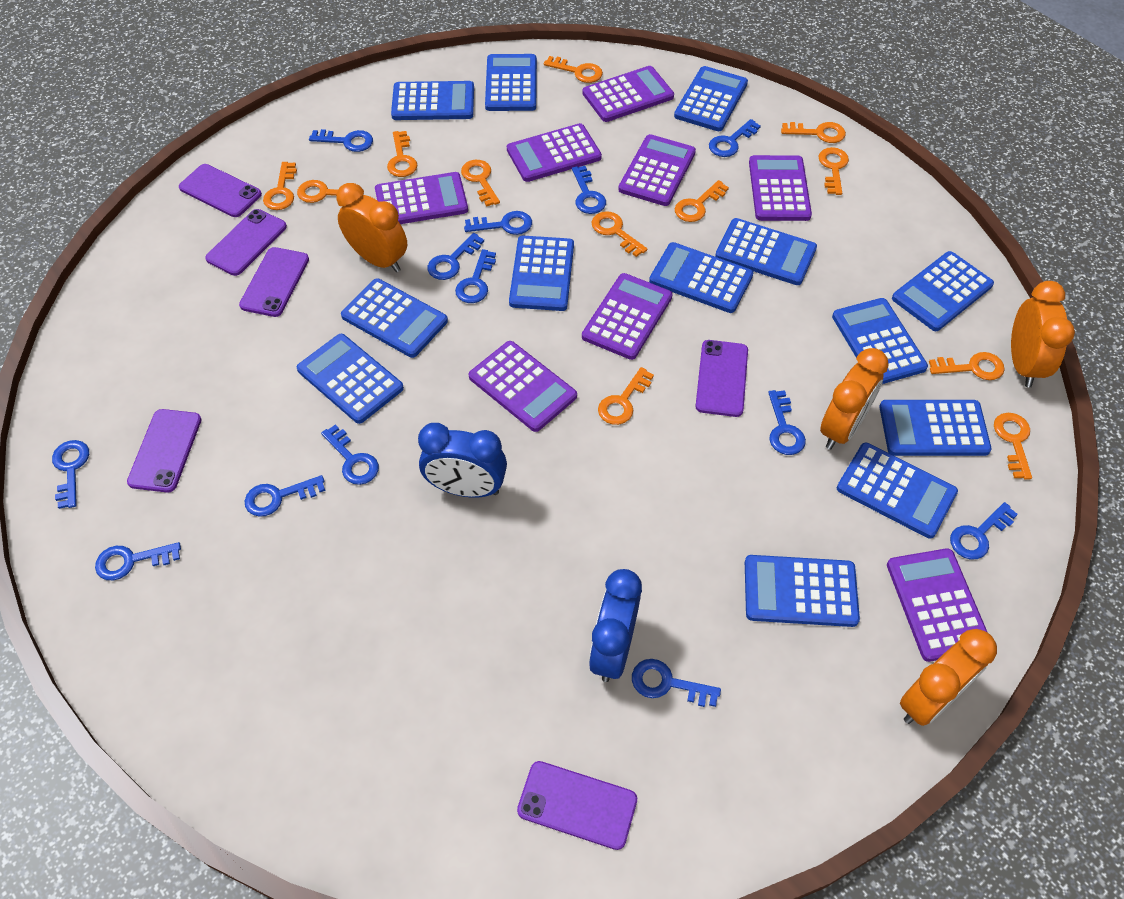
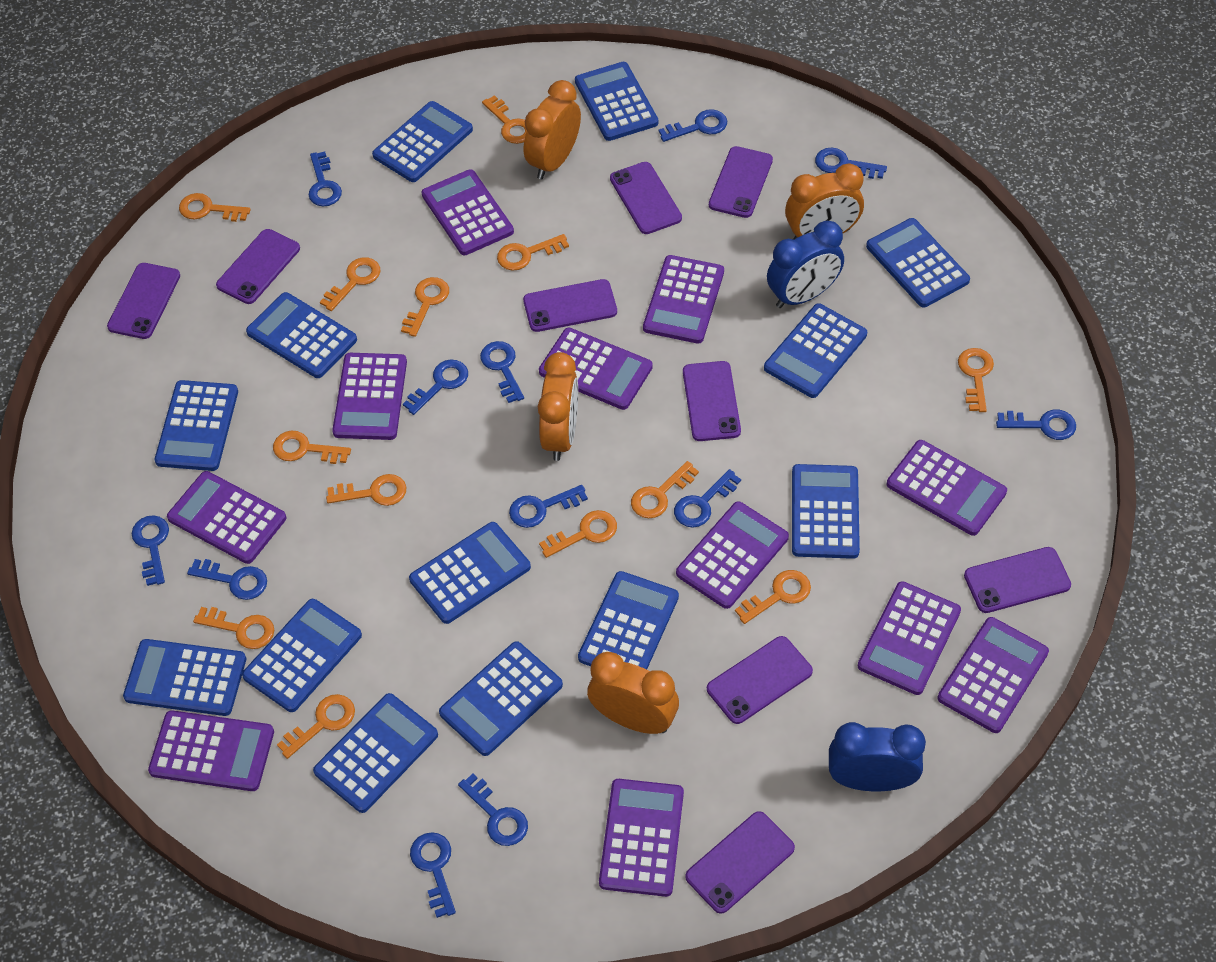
blue key: [52,440,89,509] [95,542,181,580] [245,475,326,517] [309,129,373,152] [321,425,379,485] [427,233,484,280] [455,249,496,303] [464,211,532,235] [572,166,606,214] [632,659,721,707] [709,119,761,157] [768,390,806,455] [950,502,1018,560] = 13 -> [132,515,169,586] [187,559,267,600] [309,152,342,206] [403,360,468,415] [410,832,456,918] [458,774,528,846] [480,341,524,403] [509,485,588,528] [659,109,727,142] [674,469,741,528] [815,148,887,179] [996,410,1076,440] = 12
orange key: [263,162,297,210] [297,180,364,203] [387,131,418,177] [461,160,500,207] [544,56,603,83] [592,211,647,257] [598,367,654,425] [675,180,729,222] [781,122,846,143] [818,147,849,195] [929,352,1005,380] [994,413,1032,480] = 12 -> [179,193,251,222] [193,607,274,649] [273,430,351,464] [277,694,355,759] [320,257,381,311] [326,474,406,506] [401,277,449,337] [482,95,527,144] [497,234,569,271] [539,510,617,558] [631,461,699,518] [735,570,811,624] [958,348,994,412] = 13
purple calculator: [375,172,468,224] [469,341,577,432] [507,123,602,182] [582,66,674,122] [582,273,673,360] [618,134,696,206] [749,155,812,221] [887,548,988,662] = 8 -> [148,710,274,791] [167,471,286,564] [332,353,407,440] [422,169,514,255] [539,328,653,410] [599,779,684,897] [643,255,724,344] [676,501,789,609] [858,581,961,695] [887,440,1007,536] [937,617,1049,733] = 11
purple phone: [127,409,201,492] [179,164,262,217] [205,209,287,276] [239,247,309,317] [517,761,637,850] [696,340,748,417] = 6 -> [107,263,180,339] [216,229,300,304] [523,279,617,332] [610,162,682,234] [683,361,741,441] [685,811,795,914] [707,636,813,724] [709,146,773,218] [964,547,1071,613] = 9

